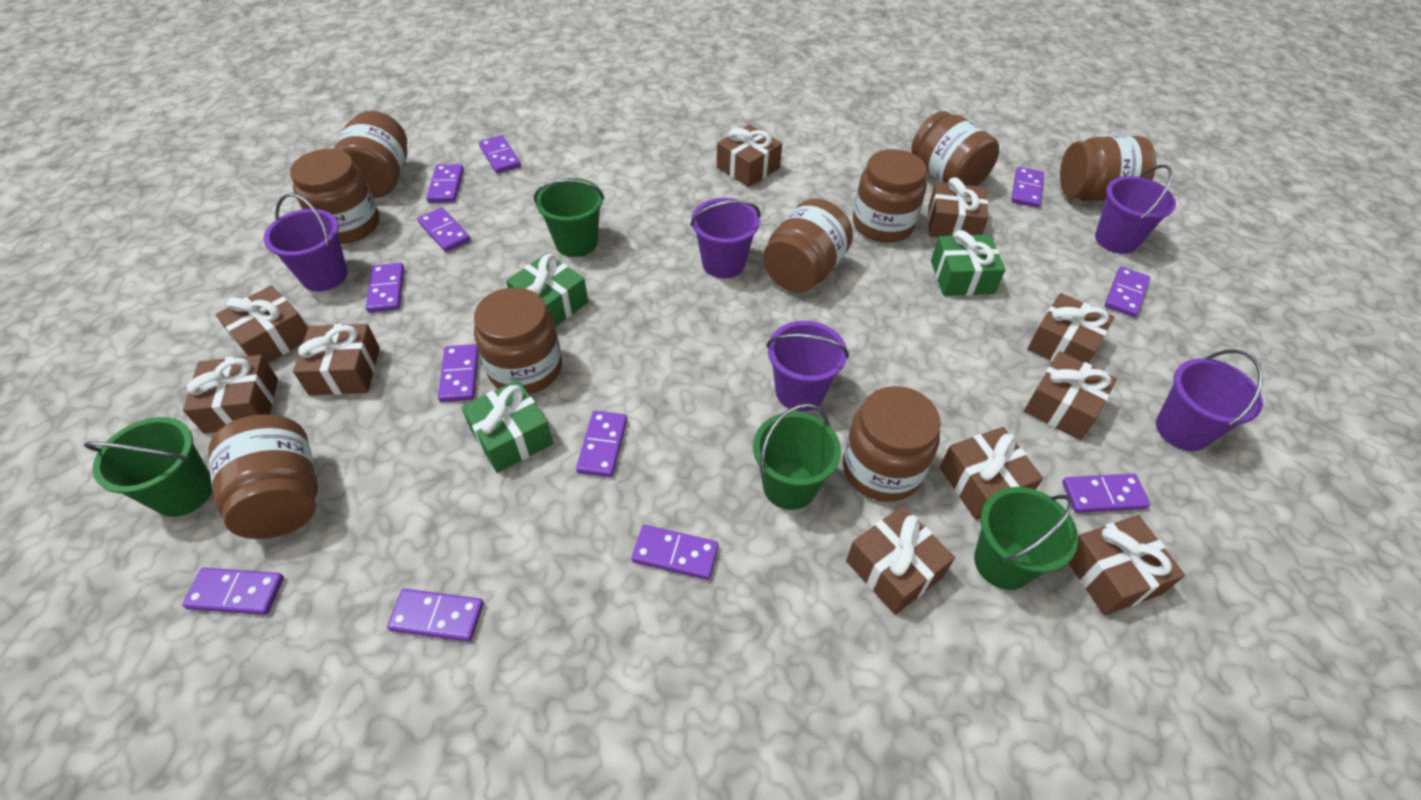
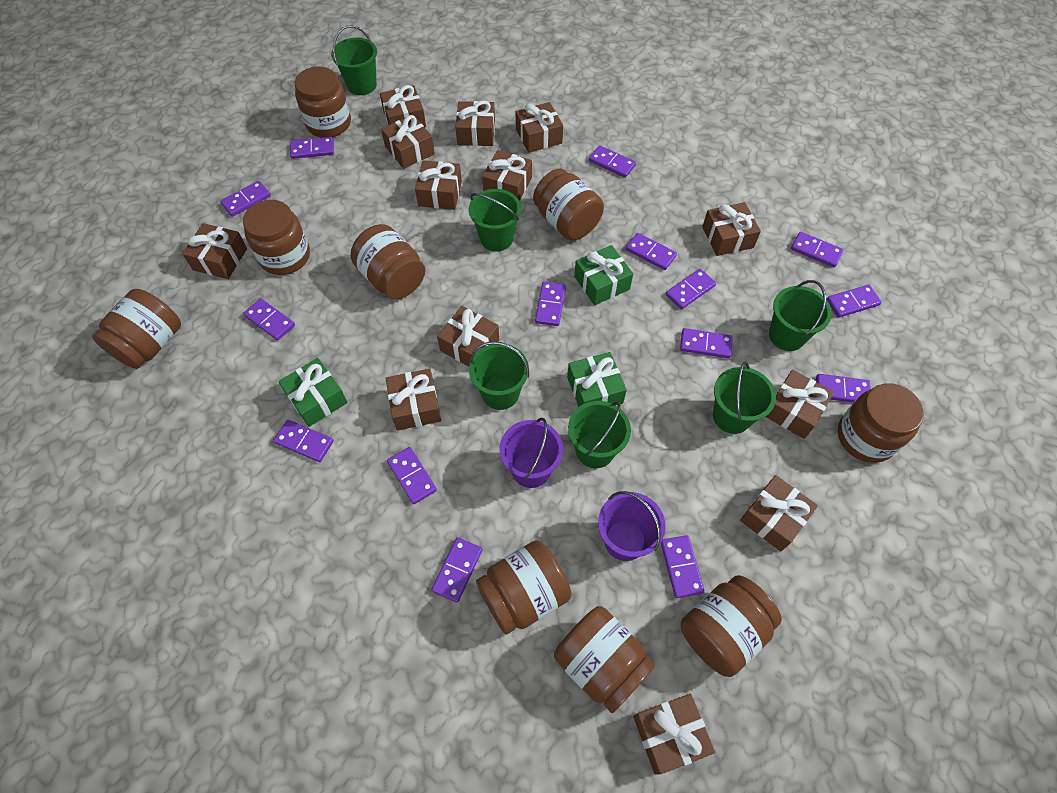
brown gift: [183,355,278,434] [216,285,308,363] [293,324,380,395] [717,124,782,187] [846,506,955,615] [928,177,989,238] [940,427,1043,520] [1024,351,1117,440] [1027,293,1114,363] [1068,515,1185,615] = 10 -> [182,223,247,279] [380,85,426,127] [381,115,435,169] [385,369,441,431] [415,160,462,210] [437,306,499,367] [455,101,495,146] [482,150,532,201] [515,102,563,153] [633,694,715,775] [702,202,761,256] [740,475,818,551] [766,369,834,439] = 13
green bucket: [84,417,213,517] [534,178,604,257] [753,403,841,510] [974,487,1078,590] = 4 -> [331,25,377,95] [469,189,521,251] [469,341,529,410] [568,401,631,468] [713,362,776,434] [769,280,832,351] = 6
purple bucket: [264,193,348,291] [690,198,760,278] [766,321,849,412] [1095,165,1176,254] [1156,349,1263,451] = 5 -> [499,418,563,488] [598,491,666,561] = 2
purple domino: [182,568,284,615] [366,263,404,313] [387,589,484,642] [417,207,471,252] [426,164,464,203] [438,344,479,402] [479,135,521,174] [576,411,627,477] [632,525,718,580] [1012,167,1044,208] [1062,474,1150,513] [1105,267,1150,317] = 12 -> [220,181,271,217] [243,298,295,341] [273,420,334,462] [290,137,334,159] [387,447,437,504] [431,537,482,603] [535,282,566,326] [589,146,636,178] [626,233,677,270] [661,535,704,598] [666,269,716,309] [680,328,733,359] [791,232,843,267] [816,374,871,403] [826,285,882,318] = 15

